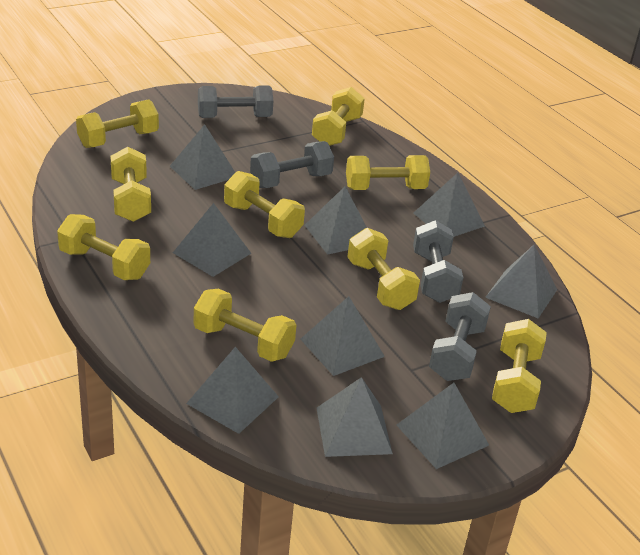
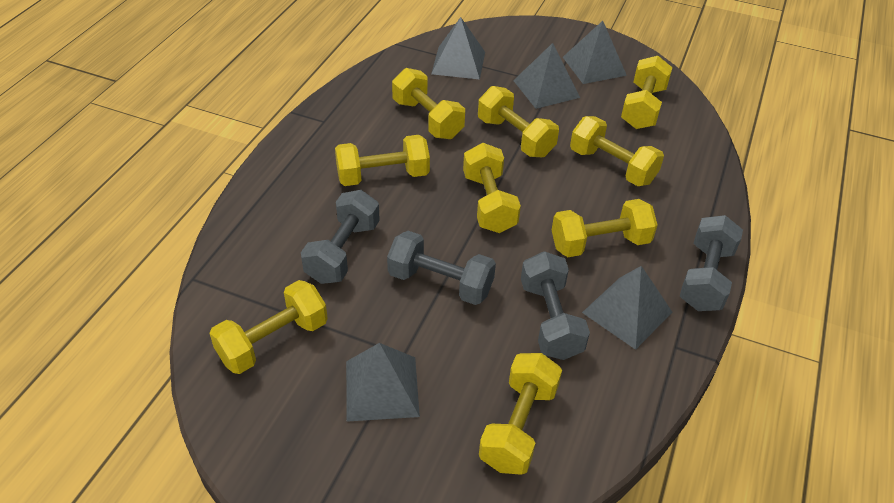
grey pyramid: [170,124,235,190] [173,203,251,277] [186,347,279,434] [300,296,385,376] [305,186,367,255] [316,377,393,457] [397,383,489,469] [414,173,485,237] [485,245,557,318] = 9 -> [346,343,420,422] [431,17,485,80] [513,43,580,109] [563,21,627,84] [582,266,672,350] = 5

